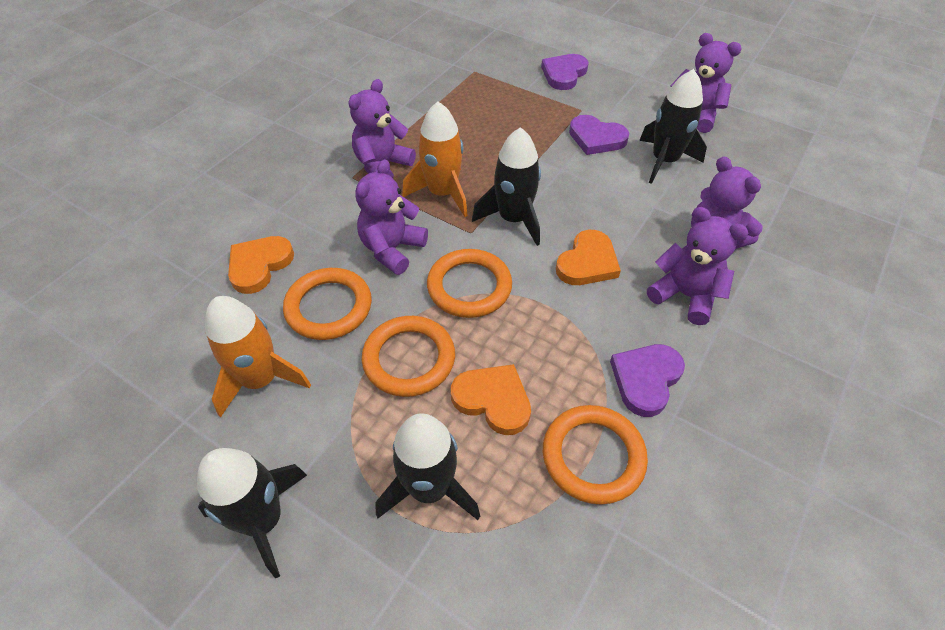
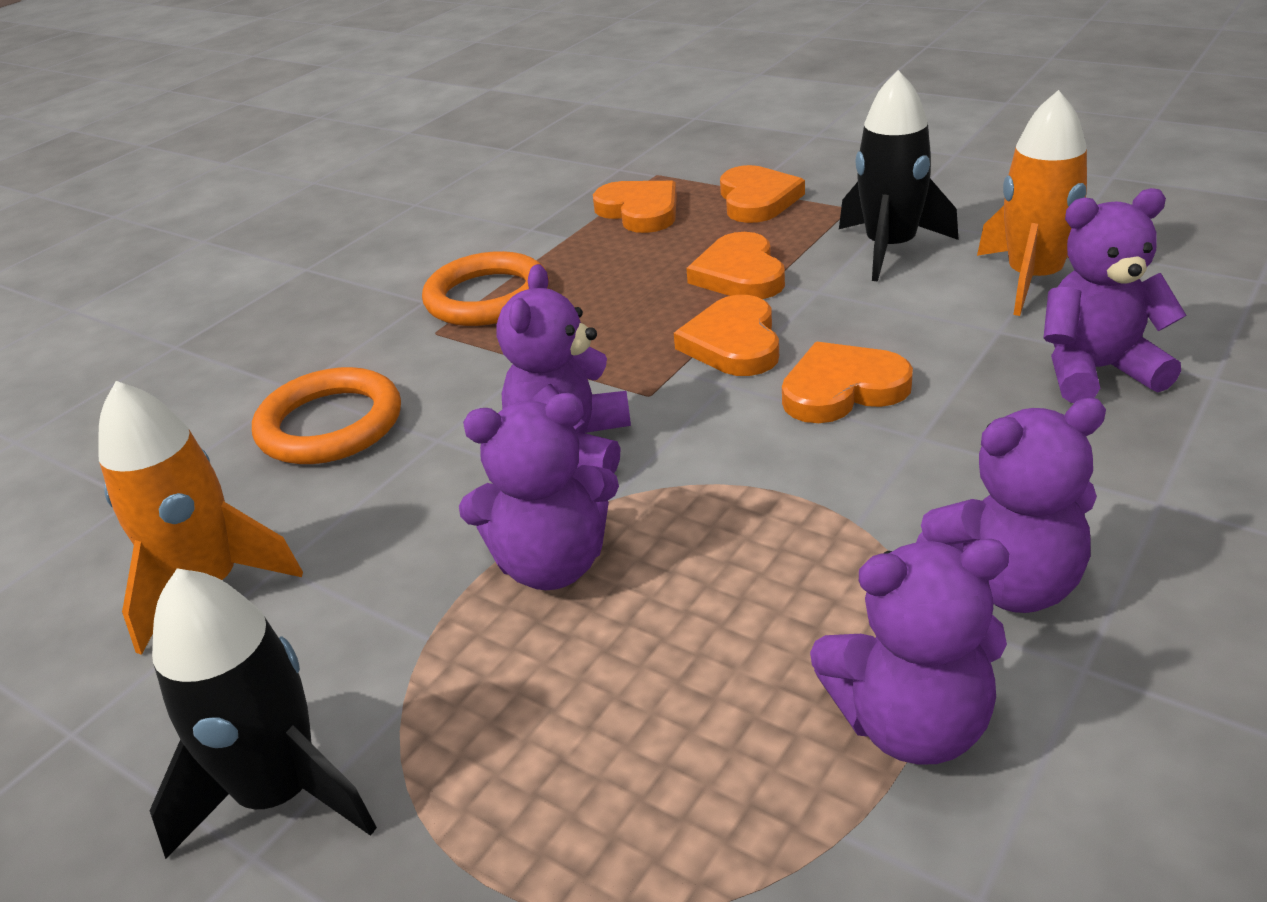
black rocket: [197,448,307,578] [376,413,480,520] [472,127,541,246] [639,69,707,184] = 4 -> [150,568,377,859] [839,70,959,282] = 2
orange heart: [228,236,294,294] [451,364,531,435] [556,230,621,285] = 3 -> [593,181,677,233] [674,295,779,376] [686,232,785,299] [720,165,805,223] [782,342,913,423] = 5
orange ring: [283,268,372,340] [362,316,455,397] [427,249,512,318] [543,405,648,505] = 4 -> [252,367,401,464] [422,251,549,326] = 2
purple heart: [541,54,589,90] [569,115,629,155] [610,344,685,417] = 3 -> none = 0

